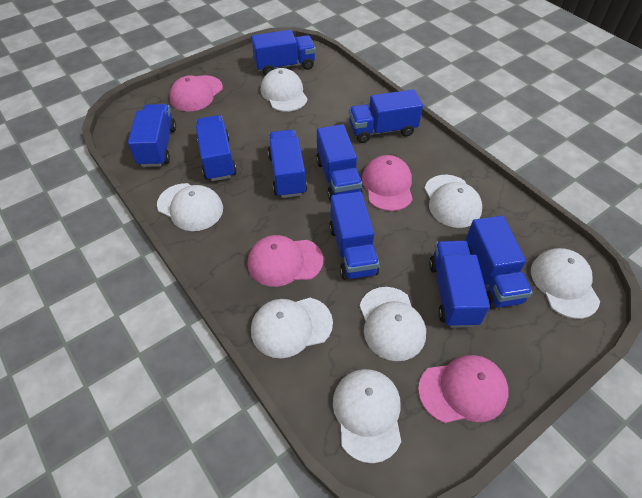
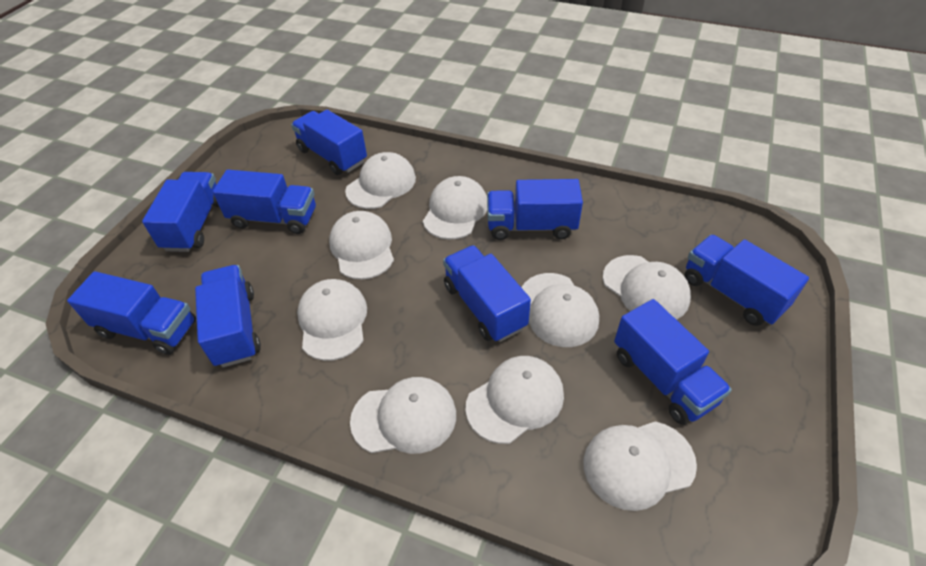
pink cap: [169,75,223,111] [248,235,323,287] [362,155,413,211] [418,355,509,423] = 4 -> none = 0
white cap: [157,183,223,231] [251,298,333,358] [261,68,308,112] [333,369,401,463] [360,287,426,361] [424,175,482,228] [531,248,600,319] = 7 -> [297,279,367,361] [329,211,394,279] [345,152,416,209] [350,377,456,454] [423,176,487,240] [466,356,564,444] [521,273,599,347] [584,421,697,511] [603,255,691,320] = 9

